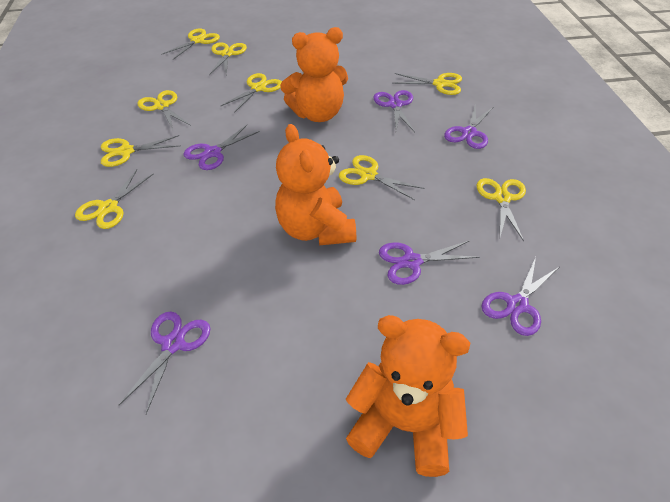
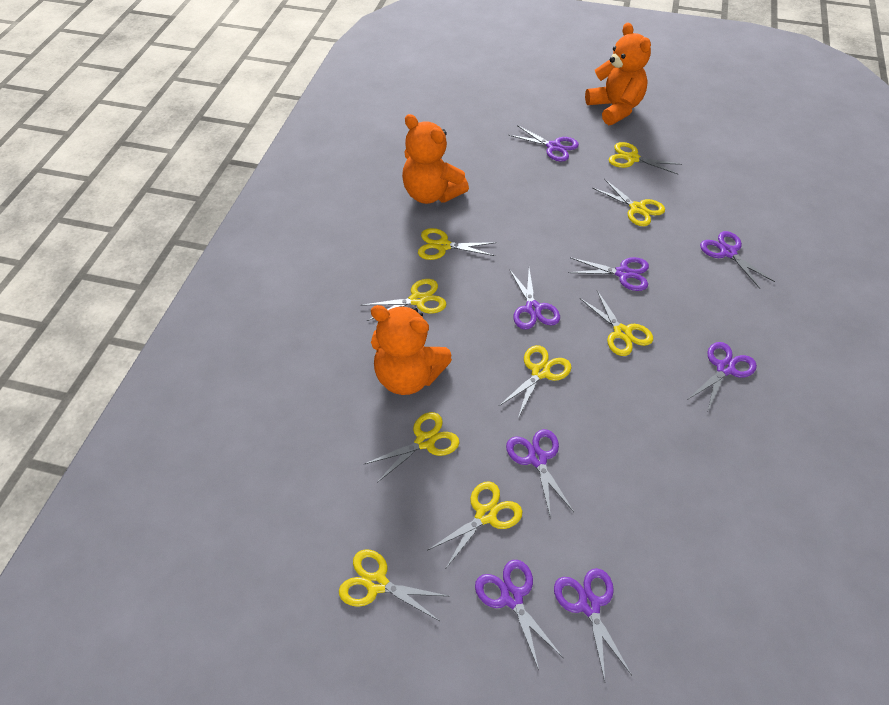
purple scissors: [119,311,211,414] [183,125,260,170] [373,90,415,132] [379,240,479,285] [444,106,493,149] [481,257,559,336] = 6 -> [475,560,563,670] [506,429,574,518] [509,125,579,162] [509,268,560,329] [554,568,632,681] [568,257,649,291] [687,342,757,413] [700,231,775,289] = 8

